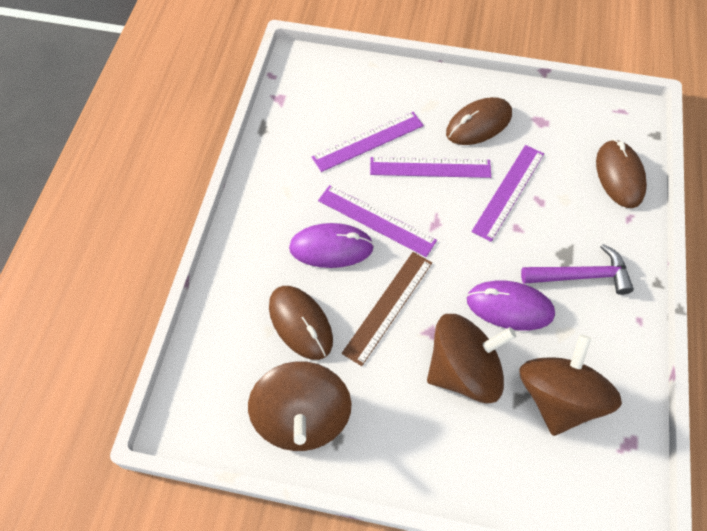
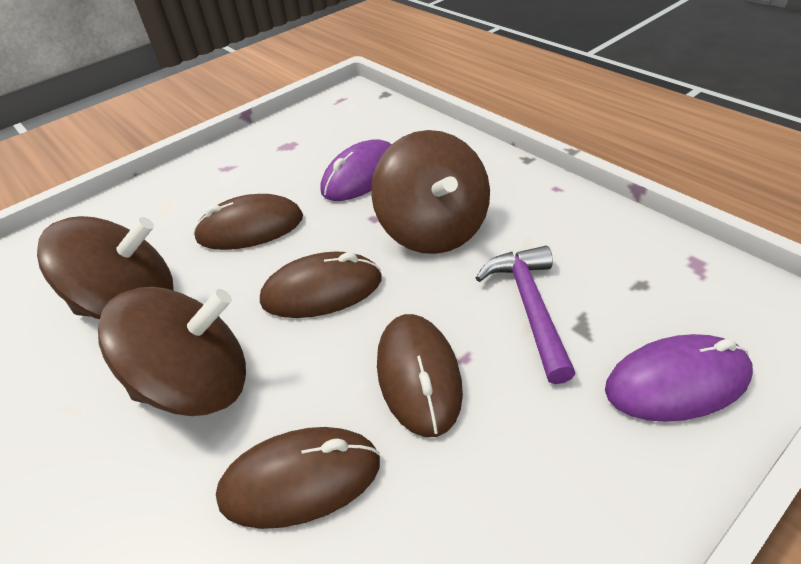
brown mouse: [269,286,333,360] [446,97,512,145] [596,139,647,208] = 3 -> [193,194,303,250] [216,427,380,529] [260,251,381,318] [377,314,463,437] = 4
brown ruler: [342,252,432,366] = 1 -> none = 0
purple ruler: [312,112,424,172] [318,185,437,257] [370,157,491,178] [471,145,544,242] = 4 -> none = 0

